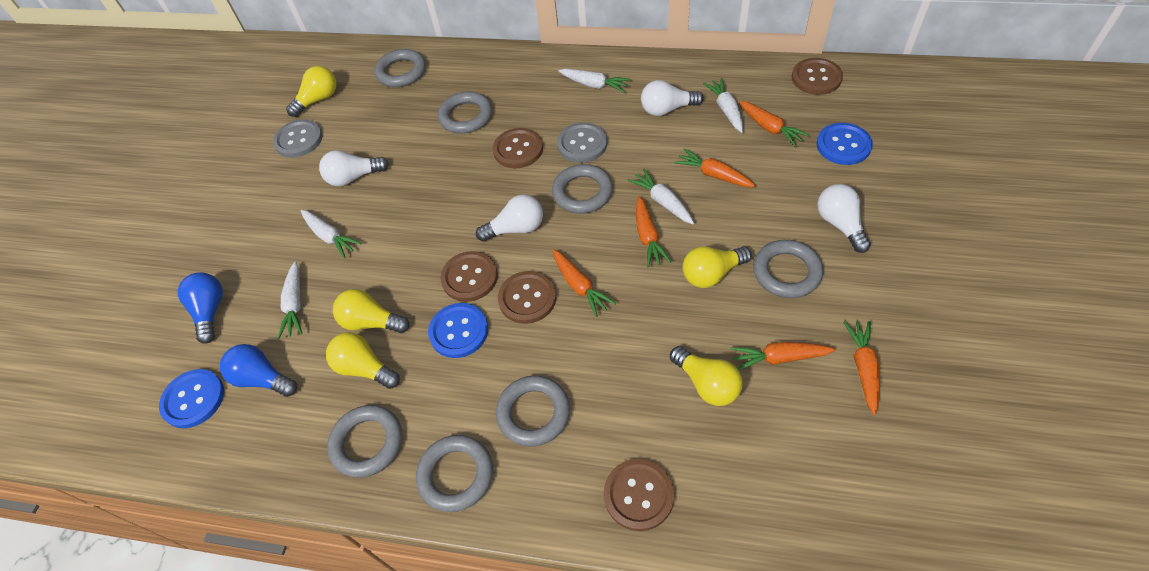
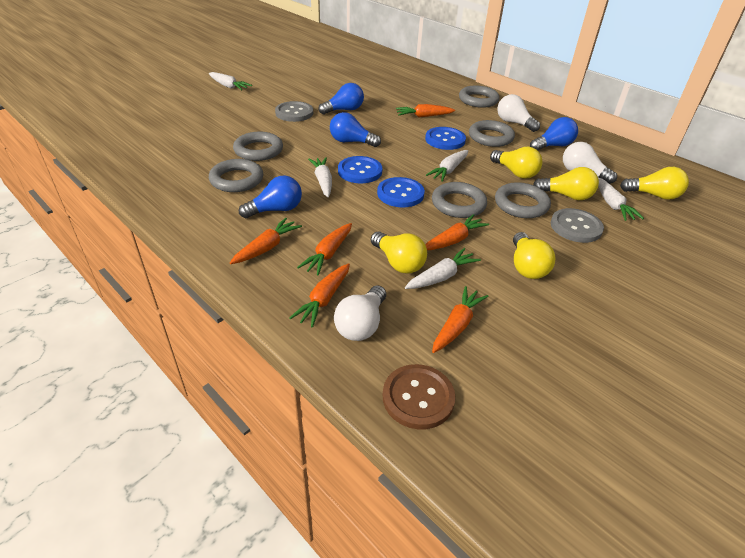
blue light bulb: [178,272,223,344] [220,344,297,397] = 2 -> [239,175,302,218] [318,83,364,115] [330,112,381,147] [530,117,578,150] = 4
brown button: [440,251,498,302] [493,128,543,168] [498,271,556,324] [604,459,674,531] [792,58,843,95] = 5 -> [383,364,455,429] = 1
grey ring: [327,405,402,478] [374,49,426,87] [416,435,493,512] [438,91,492,134] [496,376,570,447] [552,164,613,214] [753,240,823,298] = 7 -> [209,159,263,192] [233,132,283,161] [432,182,487,218] [459,85,500,108] [469,120,515,147] [495,182,551,218] = 6
white light bulb: [319,150,389,186] [476,194,543,242] [641,80,704,116] [817,184,871,253] = 4 -> [334,285,386,341] [497,94,540,132] [563,142,617,184] = 3

